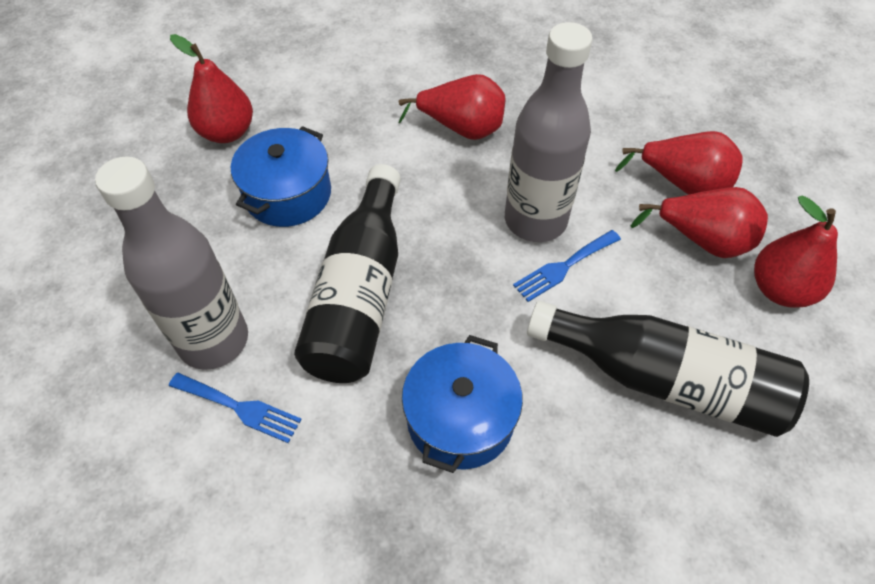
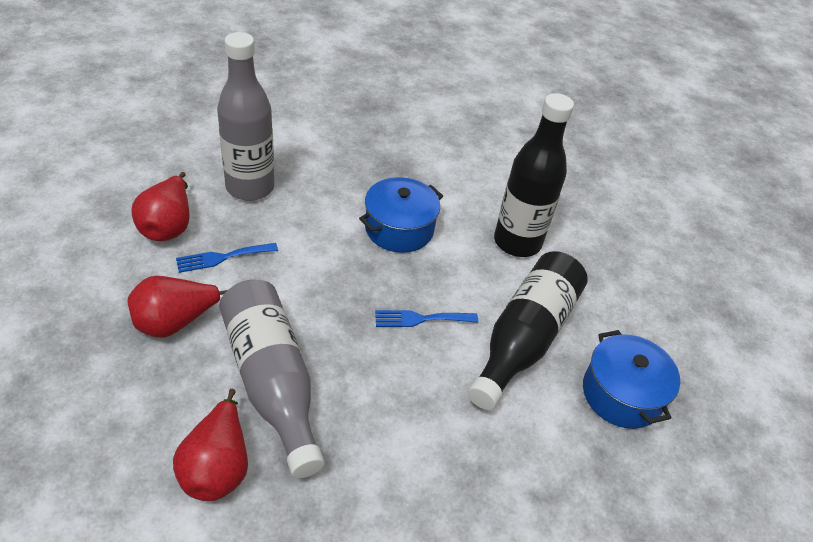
red pear: [170,34,253,143] [399,74,506,140] [615,131,743,195] [631,187,768,258] [754,195,838,308] = 5 -> [128,276,228,338] [131,172,189,241] [173,389,248,501] = 3

